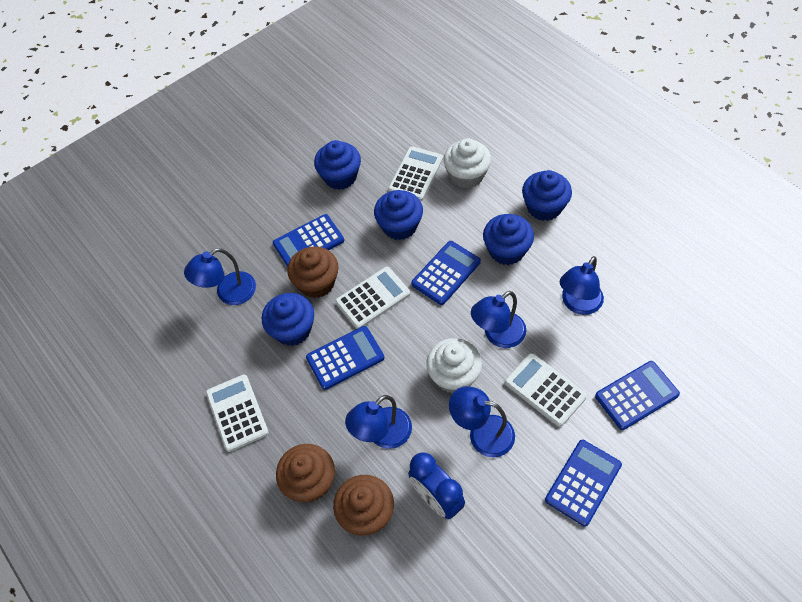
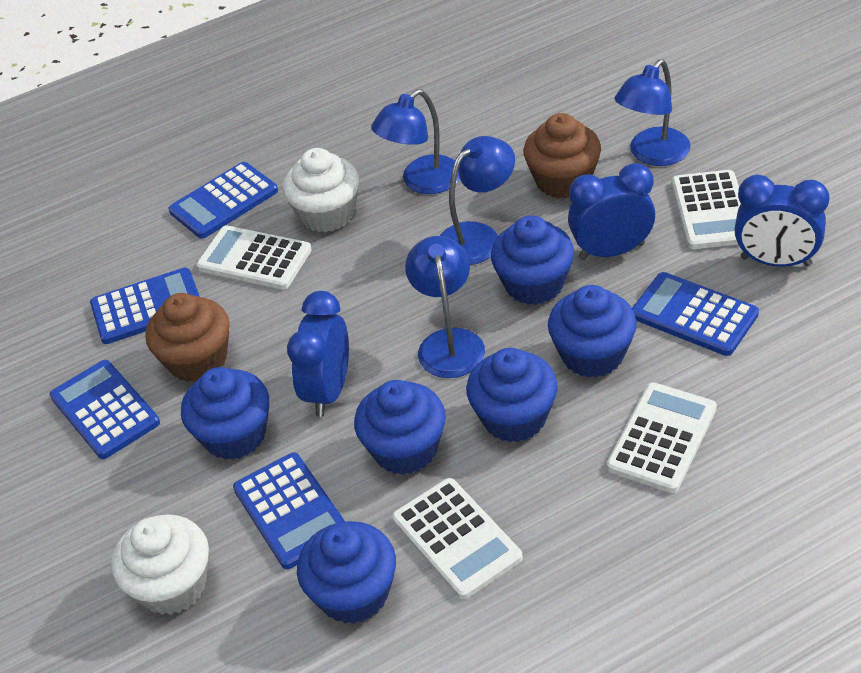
blue clock: [408,452,465,519] = 1 -> [287,291,349,417] [568,163,655,260] [735,175,830,267] = 3
blue cupcake: [262,293,314,346] [314,140,361,190] [374,190,423,240] [483,214,534,265] [522,170,572,221] = 5 -> [181,367,269,460] [297,521,396,624] [354,380,446,475] [466,348,558,442] [491,215,574,305] [548,285,637,378] = 6
blue lamp: [184,248,256,305] [345,395,412,449] [449,386,515,457] [471,291,526,348] [560,256,604,315] = 5 -> [371,89,460,194] [405,236,485,378] [440,136,515,265] [614,59,691,166] = 4
brown cupcake: [276,444,335,502] [288,246,338,298] [333,475,394,536] = 3 -> [145,293,230,382] [523,113,601,198] = 2

